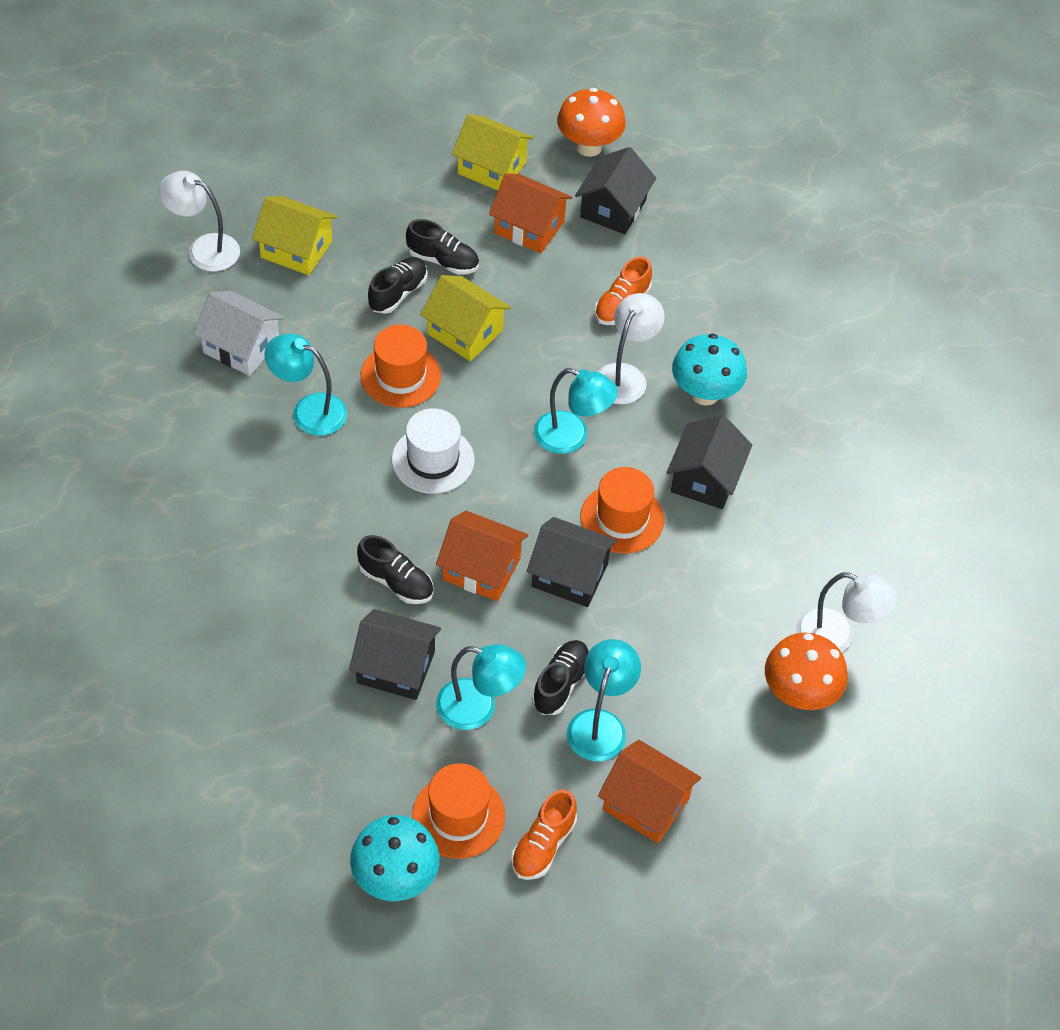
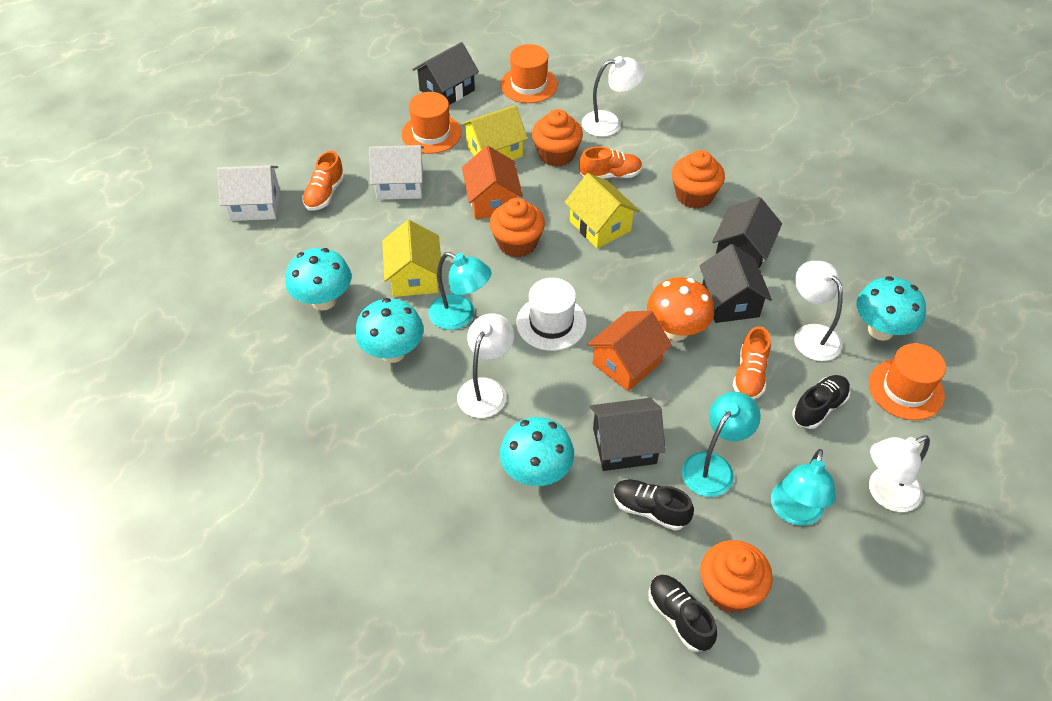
black shoe: [357,535,433,604] [368,257,427,314] [406,219,479,275] [532,640,589,715] = 4 -> [613,479,694,530] [648,575,717,652] [793,375,850,429] = 3
orange cupcake: none = 0 -> [489,198,545,257] [532,109,583,167] [672,150,725,209] [700,540,773,613] = 4
orange house: [436,511,528,601] [489,173,572,253] [598,740,701,844] = 3 -> [462,146,523,219] [587,310,672,391] = 2
orange mushroom: [557,88,626,157] [765,633,848,710] = 2 -> [647,277,714,341] = 1
orange shoe: [511,789,577,880] [594,257,652,325] = 2 -> [302,151,345,210] [579,146,642,179] [733,327,771,399] = 3
turquoise lamp: [264,333,347,436] [436,644,526,730] [534,368,618,454] [567,639,641,762] = 4 -> [428,252,491,330] [682,392,760,497] [771,449,836,526] = 3
turquoise mushroom: [350,815,440,901] [672,334,747,406] = 2 -> [285,248,351,310] [355,298,424,363] [500,417,574,486] [856,276,926,341] = 4
white house: [193,291,284,376] = 1 -> [217,165,280,221] [369,145,424,200] = 2
white lamp: [159,171,240,271] [598,293,665,404] [796,572,897,652] = 3 -> [457,313,514,418] [582,56,645,137] [794,261,843,361] [869,435,930,512] = 4

